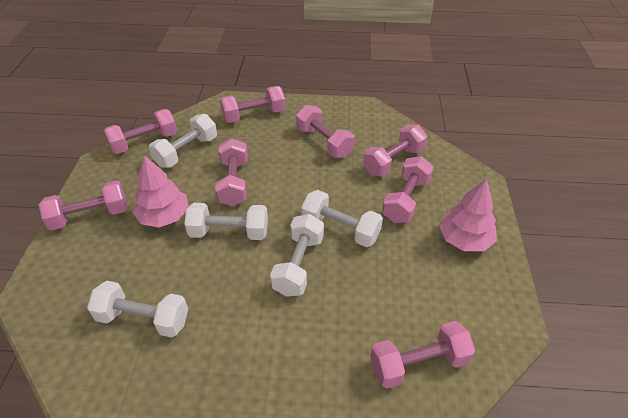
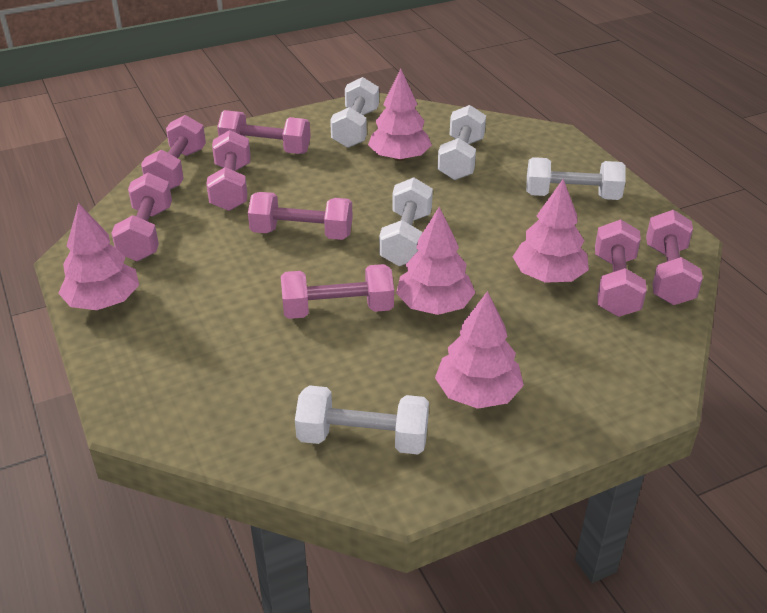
pink tree: [133,155,189,228] [439,178,497,251] = 2 -> [58,203,139,310] [368,69,432,161] [396,207,475,315] [435,291,524,409] [513,179,589,283] = 5

